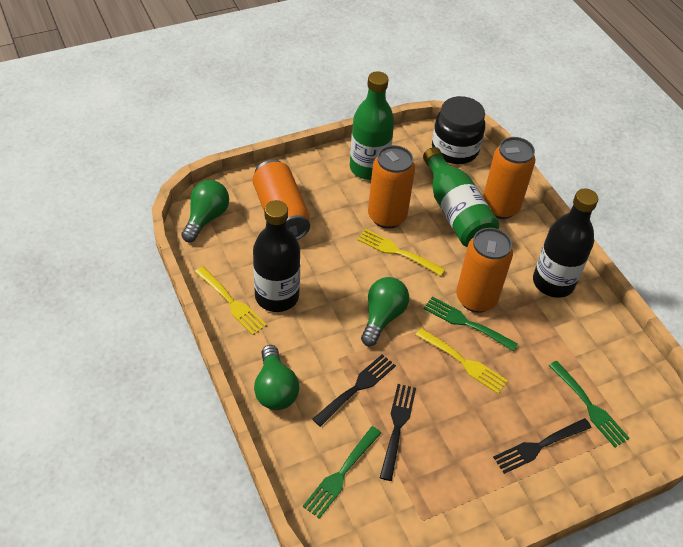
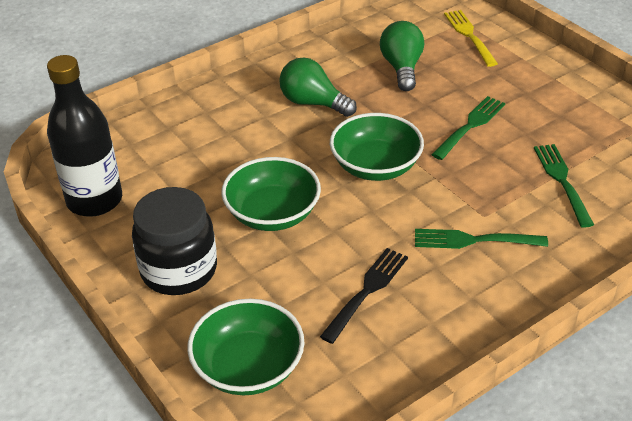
black bottle: [253,200,300,312] [533,188,598,298] = 2 -> [47,55,122,217] = 1
black fork: [312,354,396,427] [380,384,416,481] [493,418,592,474] = 3 -> [320,248,408,344] = 1
green bottle: [350,72,394,180] [423,147,499,247] = 2 -> none = 0
green bowl: none = 0 -> [187,299,304,395] [221,157,321,231] [330,113,424,181] = 3
green light bulb: [181,180,229,242] [254,345,299,410] [361,277,409,346] = 3 -> [279,58,357,117] [380,21,424,91] = 2
orange can: [252,160,310,240] [368,145,415,229] [456,228,513,313] [483,137,535,219] = 4 -> none = 0
yellow fork: [195,266,267,335] [357,229,446,276] [416,328,508,394] = 3 -> [444,10,498,67] = 1

